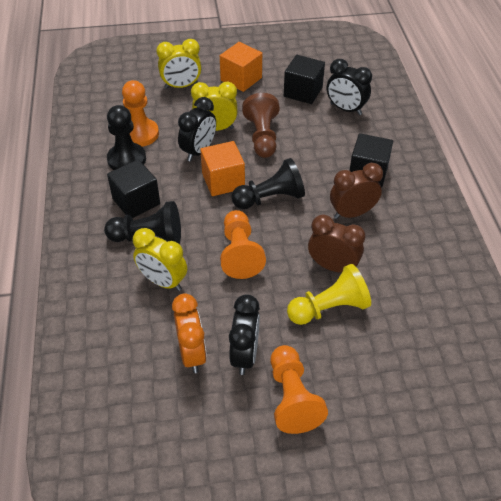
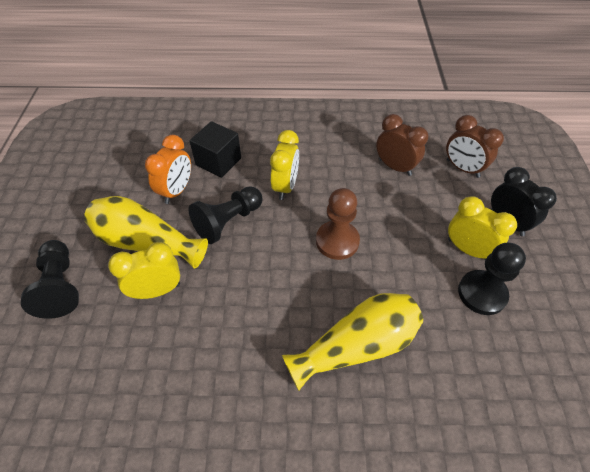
black clock: [178,97,216,162] [229,294,260,375] [327,59,372,115] = 3 -> [491,167,557,236] = 1
black cube: [107,159,160,218] [284,55,325,104] [349,133,393,188] = 3 -> [189,121,241,178] = 1
orange cube: [200,141,245,196] [220,42,262,92] = 2 -> none = 0
orange pawn: [122,80,159,147] [220,210,266,279] [270,345,328,434] = 3 -> none = 0
yellow pawn: [287,264,371,325] = 1 -> none = 0
yellow vase: none = 0 -> [84,196,208,269] [282,293,423,391] = 2

